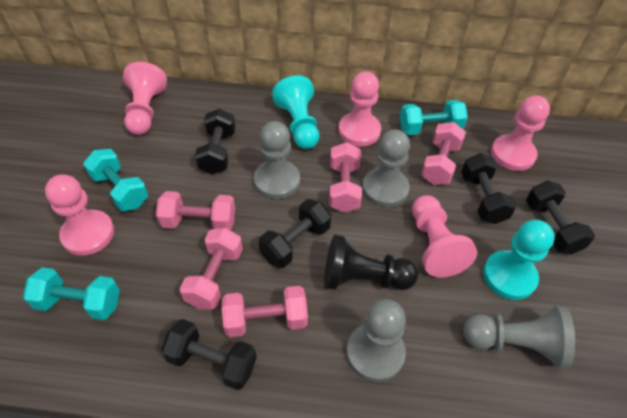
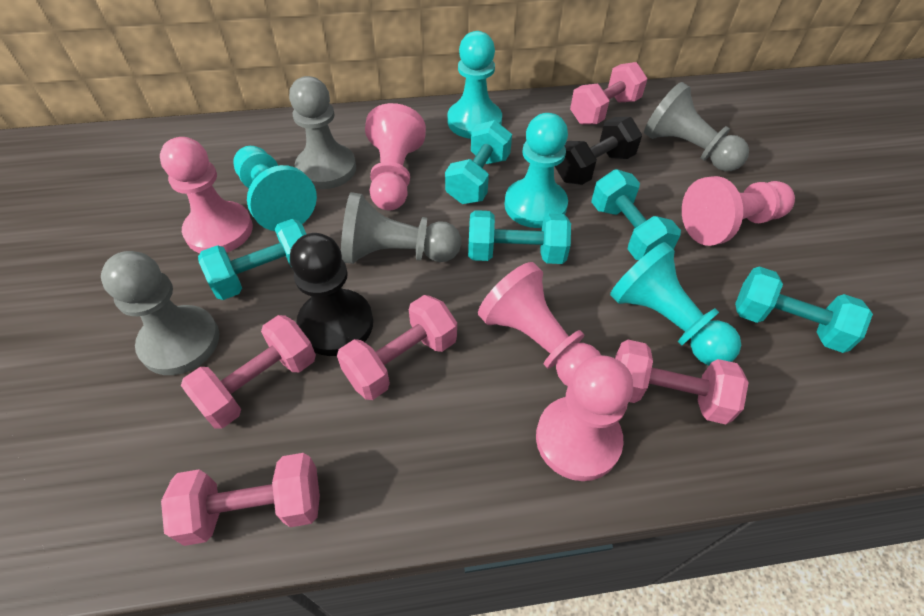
black dumbbell: [161,319,257,390] [195,108,235,175] [259,199,331,268] [461,153,517,224] [526,181,595,254] = 5 -> [555,117,642,185] = 1
turquoise dumbbell: [23,267,120,320] [83,149,148,211] [400,100,468,135] = 3 -> [198,219,306,300] [445,120,512,204] [468,210,571,264] [591,169,681,260] [735,266,873,353] = 5
turquoise pawn: [272,75,319,149] [483,220,555,300] = 2 -> [233,146,317,231] [447,31,502,139] [505,113,568,228] [610,242,741,365] = 4

